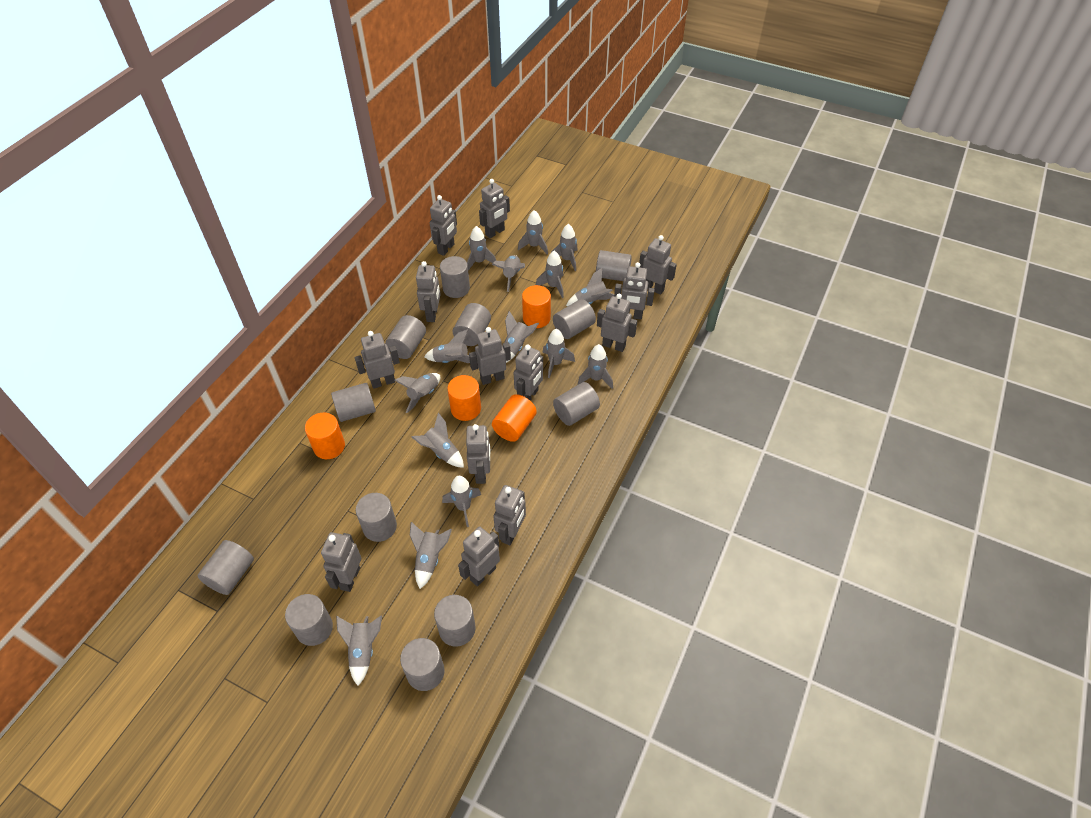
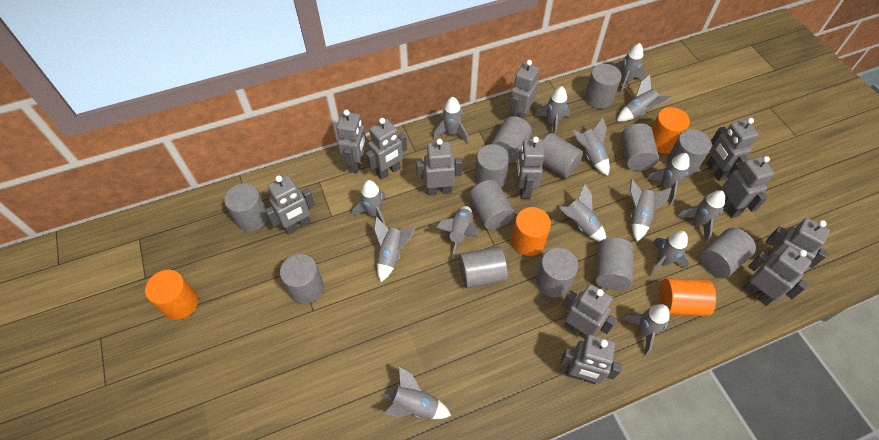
grey cylinder: [198,540,254,595] [285,594,333,646] [331,383,376,422] [356,493,397,542] [385,315,426,359] [400,638,445,691] [434,595,476,647] [440,256,470,298] [453,303,491,346] [553,299,596,339] [553,382,600,426] [596,250,632,281] = 12 -> [224,183,268,232] [280,254,324,304] [459,246,508,288] [469,180,515,230] [475,144,510,188] [491,116,532,163] [536,248,579,297] [543,133,583,178] [585,64,621,109] [595,238,634,290] [621,123,659,171] [667,129,712,176] [700,228,756,278] = 13
grey robot: [321,532,361,592] [355,331,400,389] [416,261,441,322] [430,195,457,256] [458,527,500,587] [466,424,490,484] [469,327,511,385] [479,179,510,238] [493,485,526,545] [514,345,543,401] [597,294,637,352] [614,262,655,320] [639,235,677,295] = 13 -> [265,175,315,235] [336,109,367,173] [366,118,407,180] [416,139,462,196] [509,60,539,119] [516,136,545,199] [560,334,622,384] [562,284,617,339] [706,118,759,181] [722,156,774,218] [743,246,812,306] [763,218,830,268] = 12

